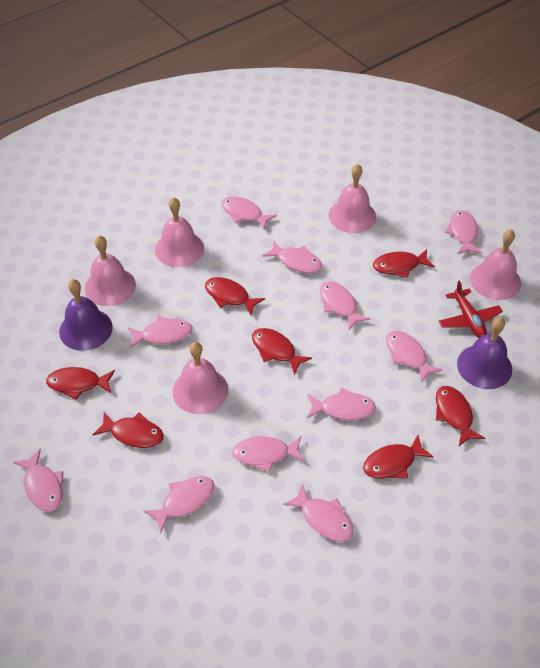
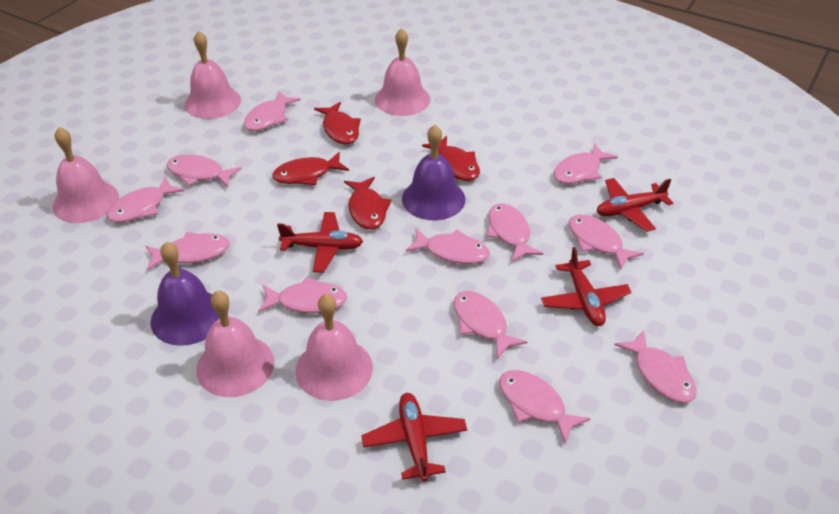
pink fish: [13,449,63,512] [127,316,193,348] [143,476,214,533] [221,196,277,230] [232,436,304,472] [262,241,322,273] [283,484,354,542] [307,387,376,420] [320,282,370,330] [386,331,442,383] [445,210,482,254] = 11 -> [107,176,184,223] [146,232,230,271] [167,155,242,187] [244,91,301,131] [258,277,347,313] [405,228,490,264] [454,291,527,359] [487,203,543,262] [499,370,591,444] [554,143,618,184] [569,215,644,270] [614,330,697,403] = 12
red fish: [46,367,115,400] [93,412,164,448] [205,277,265,315] [252,328,312,375] [363,435,434,479] [373,249,435,278] [436,386,485,446] = 7 -> [272,152,349,185] [314,102,361,144] [344,177,392,229] [422,136,480,181] = 4
red plane: [439,281,503,338] = 1 -> [277,212,363,272] [361,393,467,482] [541,247,632,326] [597,178,673,232] = 4

